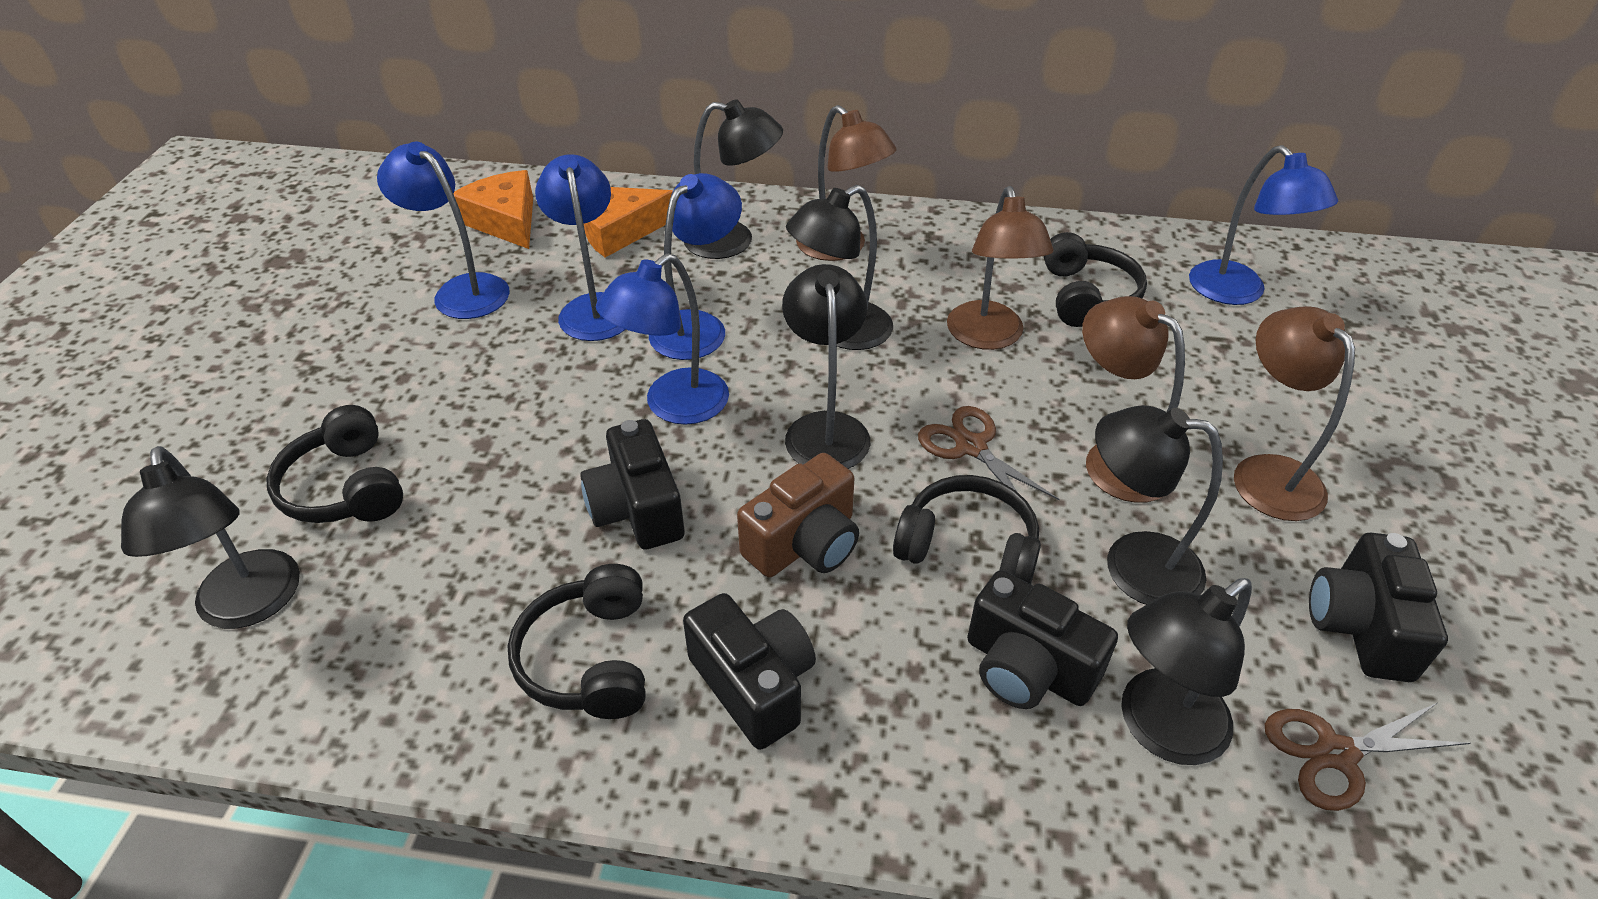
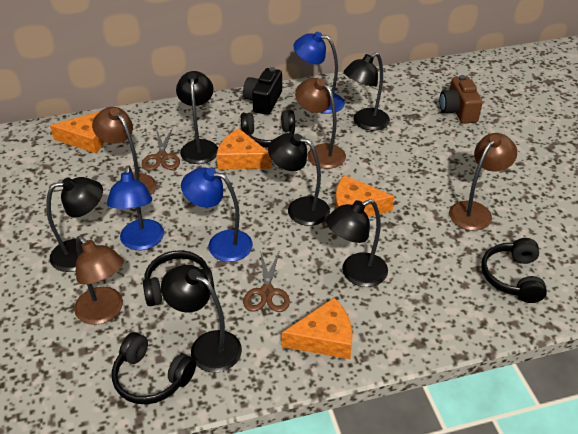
black camera: [580,419,685,550] [683,593,816,750] [967,570,1118,709] [1309,533,1448,682] = 4 -> [243,67,282,115] = 1
blue lamp: [377,142,510,319] [535,154,626,341] [596,253,729,425] [649,173,742,360] [1189,145,1338,305] = 5 -> [107,165,164,250] [181,167,253,262] [293,32,345,114] = 3
orange cheese: [454,170,533,249] [584,187,673,257] = 2 -> [50,111,104,153] [217,128,272,169] [282,298,353,359] [335,175,395,217] = 4

